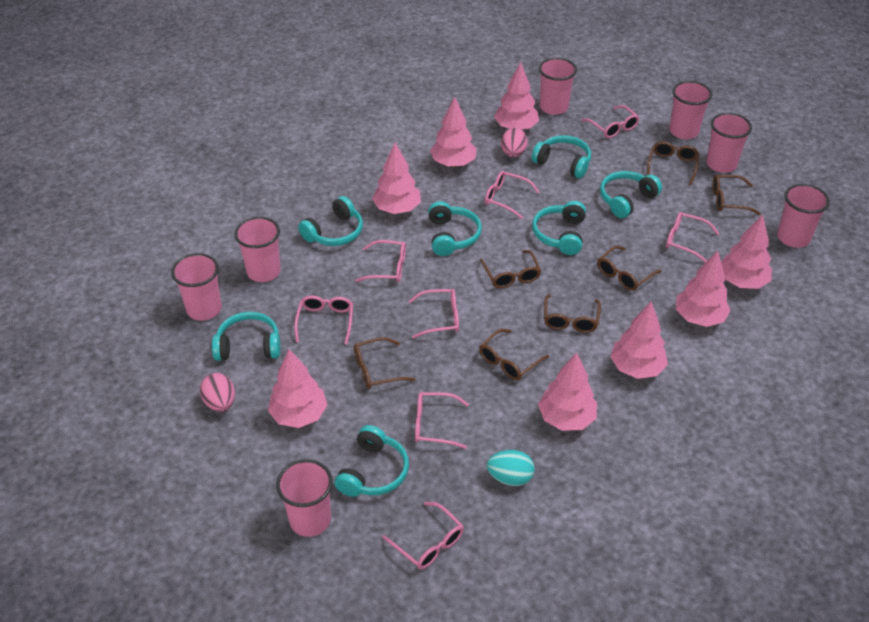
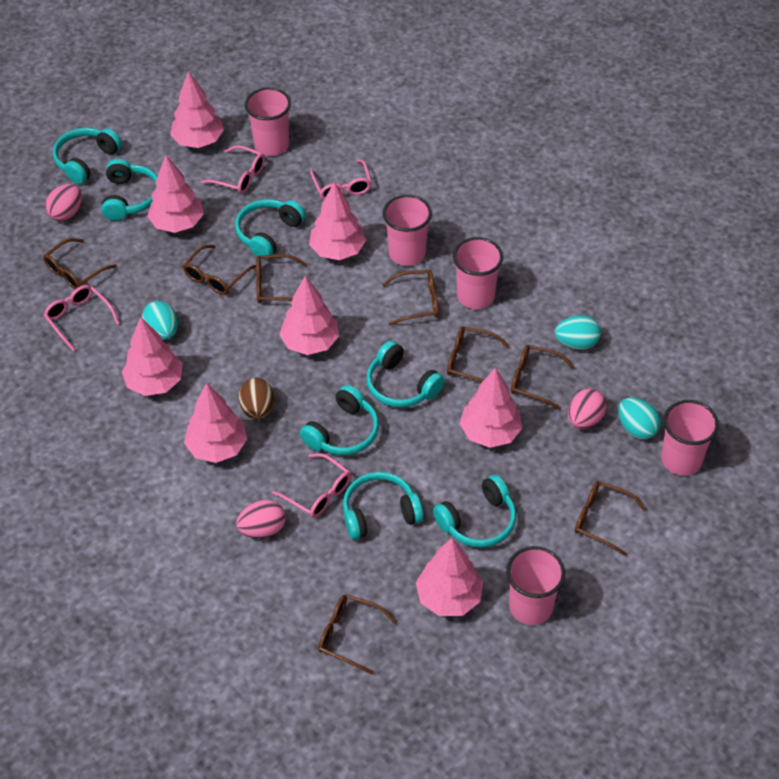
brown egg: none = 0 -> [238,378,274,420] = 1
brown glasses: [354,337,415,389] [479,329,549,380] [480,250,541,288] [544,294,601,333] [597,246,662,291] [647,141,699,185] [712,175,761,215] = 7 -> [43,238,117,289] [183,245,256,295] [256,254,307,303] [318,594,397,675] [382,270,439,326] [447,327,510,382] [511,345,575,410] [575,481,646,556] = 8
pink cup: [171,253,222,321] [234,217,281,282] [276,459,333,537] [539,58,577,115] [669,81,712,139] [706,113,752,173] [777,184,830,248] = 7 -> [245,87,291,156] [383,195,432,266] [453,237,503,309] [506,546,565,625] [661,400,719,476] = 5
pink egg: [200,373,235,412] [501,128,528,157] = 2 -> [45,184,82,221] [236,500,286,538] [568,388,606,429] = 3
pink glasses: [294,296,353,345] [355,240,406,282] [382,502,464,570] [408,289,459,339] [415,392,469,449] [485,171,540,219] [582,105,640,138] [666,212,720,263] = 8 -> [44,285,120,352] [201,145,265,194] [272,453,351,518] [310,159,372,200] = 4
turquoise egg: [487,450,535,486] = 1 -> [142,301,178,340] [555,315,601,350] [618,398,660,439] = 3

